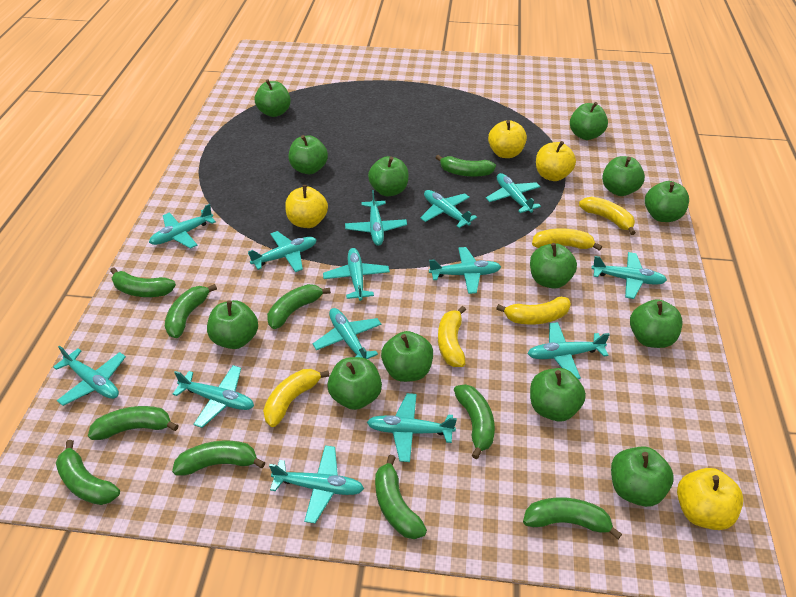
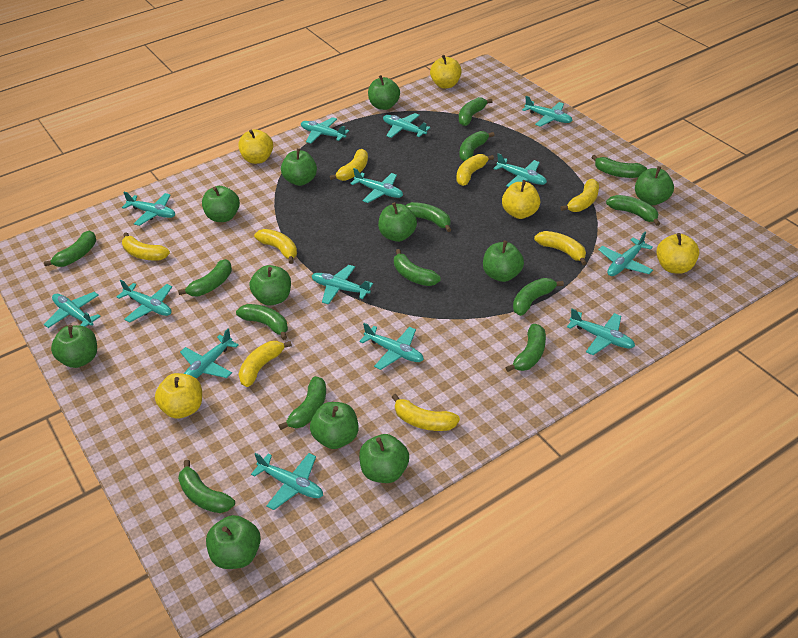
green apple: [207,300,258,349] [255,79,291,117] [289,135,328,174] [327,357,382,410] [368,156,409,197] [381,331,433,382] [530,243,577,288] [530,368,586,421] [570,102,608,140] [602,156,645,196] [611,446,674,507] [630,299,682,348] [645,181,689,222] = 13 -> [51,325,97,368] [202,186,240,222] [206,515,261,569] [250,265,291,306] [281,148,317,186] [310,402,359,449] [359,434,409,483] [368,75,400,110] [378,202,417,242] [483,241,524,282] [635,166,674,205] = 11
green banana: [56,440,120,505] [88,406,179,440] [110,267,176,297] [165,284,217,338] [172,441,265,476] [267,284,331,329] [375,455,427,539] [436,155,496,177] [454,384,495,459] [523,497,622,539] = 10 -> [44,231,96,267] [178,259,232,296] [178,460,235,513] [236,304,288,340] [278,376,326,430] [394,249,441,286] [405,202,451,232] [459,97,493,126] [460,131,494,161] [506,324,546,372] [513,278,564,316] [591,155,647,178] [606,195,660,226] = 13
yellow apple: [285,185,328,228] [488,120,527,158] [536,141,576,181] [677,468,743,530] = 4 -> [155,373,202,419] [238,129,273,164] [430,55,462,88] [502,180,540,219] [656,233,699,274] = 5
yellow banana: [263,369,330,427] [438,306,466,367] [496,297,571,325] [532,228,602,251] [579,197,636,235] = 5 -> [122,232,170,261] [238,341,292,387] [254,229,297,264] [330,149,368,181] [392,394,460,431] [456,154,494,186] [534,231,587,265] [560,179,599,212] = 8

